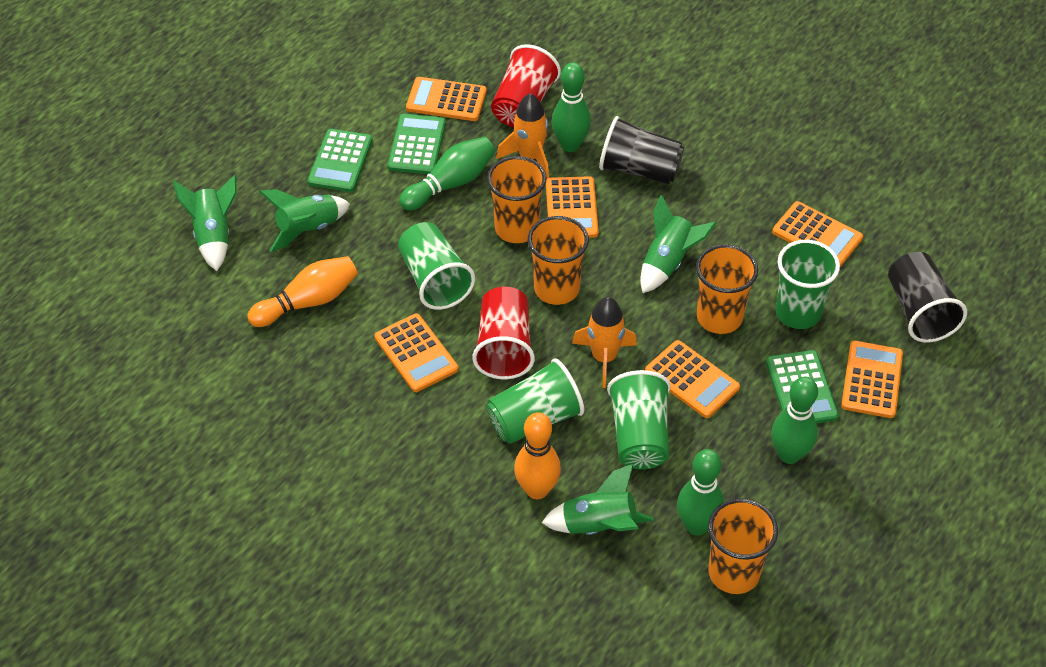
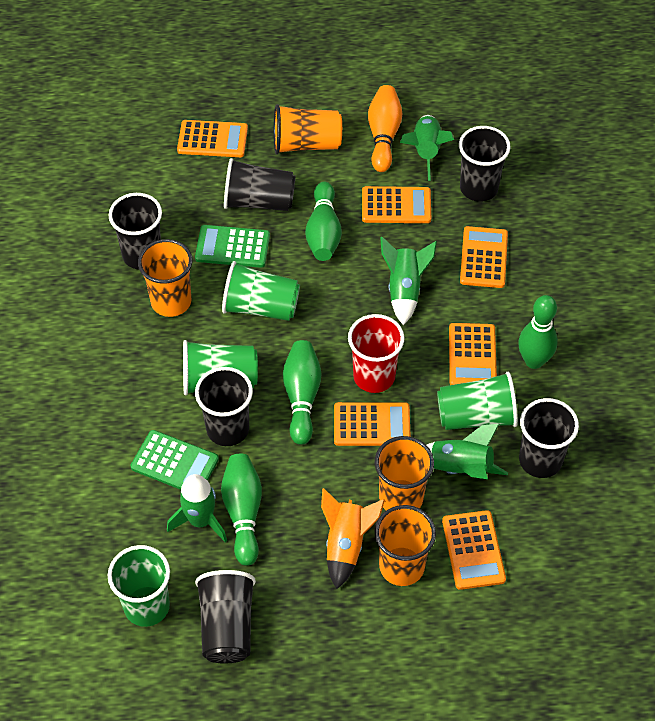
black cup: [599,116,684,185] [888,252,967,342] = 2 -> [109,193,162,269] [195,367,253,446] [195,570,256,664] [224,158,296,211] [459,126,511,202] [519,398,579,478] = 6
green calculator: [307,129,373,192] [387,114,446,174] [766,350,839,423] = 3 -> [130,430,219,490] [195,225,270,268] = 2
orange bowling pin: [247,256,358,327] [514,412,561,499] = 2 -> [368,85,402,172] = 1
orange rocket: [497,93,549,178] [572,297,637,388] = 2 -> [321,488,385,589] = 1
red cup: [472,287,535,379] [491,44,561,127] = 2 -> [348,314,404,393] = 1

